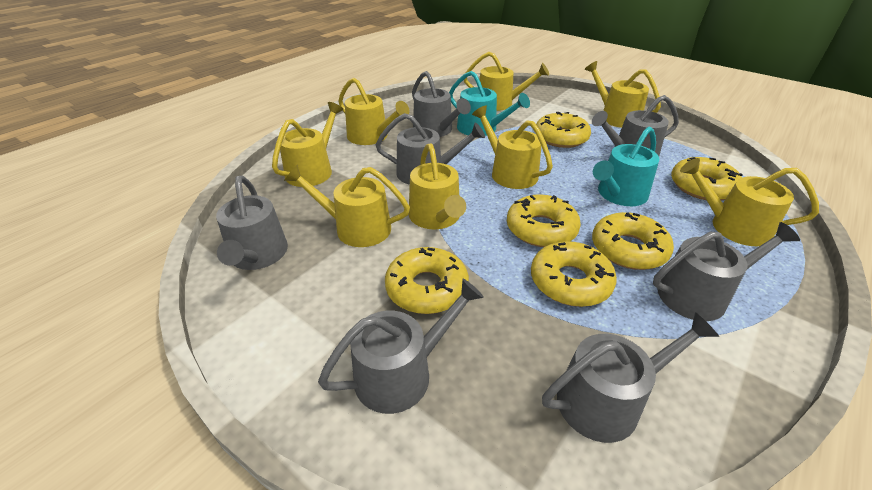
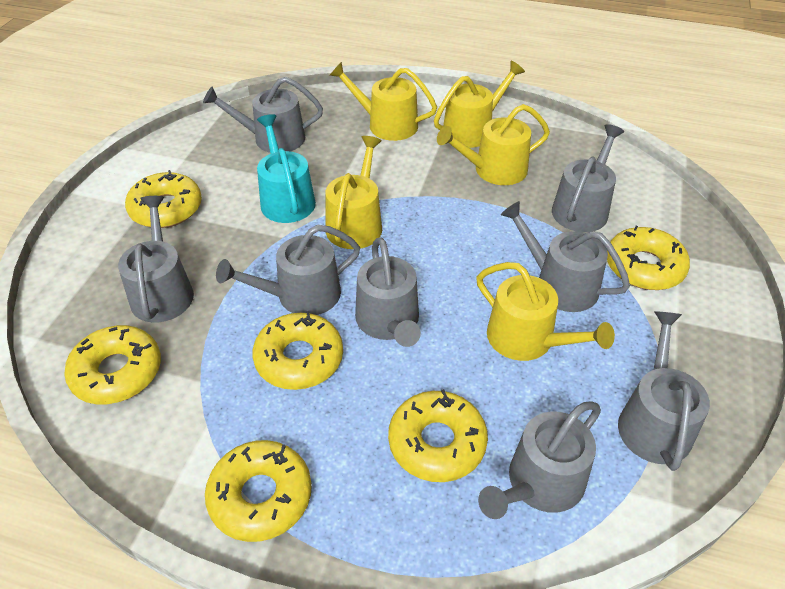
grey watering can: [216,176,288,270] [318,279,484,414] [376,113,485,185] [412,71,471,137] [542,312,719,443] [592,95,679,156] [653,222,800,321] = 7 -> [118,196,194,323] [203,77,323,153] [216,224,360,315] [355,237,421,347] [478,401,601,519] [501,201,630,312] [552,124,624,232] [618,311,710,471] = 8
turquoise watering can: [449,71,530,136] [593,127,660,206] = 2 -> [257,114,316,223] = 1
yellow watering can: [272,102,343,187] [284,165,410,247] [338,78,410,145] [409,143,466,229] [464,52,549,111] [472,105,553,189] [584,61,661,128] [680,158,819,246] = 8 -> [326,136,382,249] [329,62,437,141] [434,61,525,148] [437,104,550,185] [476,262,615,361] = 5

